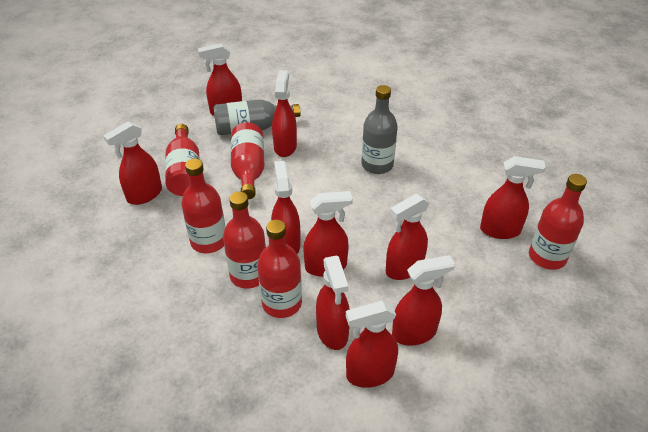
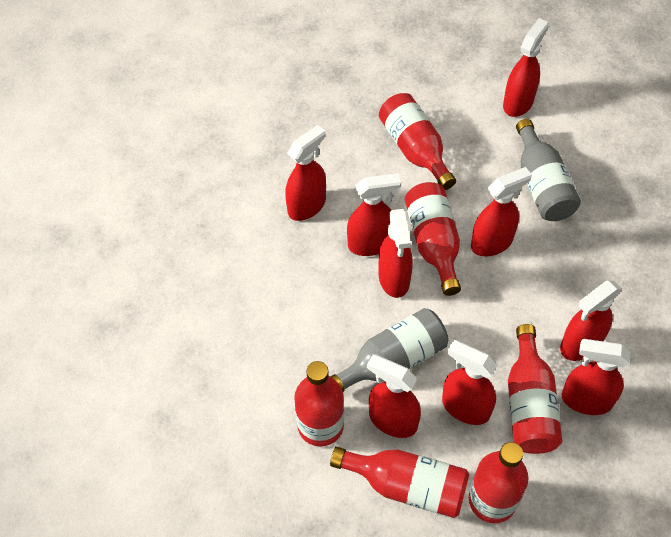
red spray bottle: [103,121,162,205] [198,43,242,116] [271,161,300,254] [272,70,297,157] [304,191,353,277] [316,256,350,350] [346,301,398,388] [386,194,429,280] [392,255,455,346] [480,156,546,239] = 10 -> [285,125,326,221] [347,173,401,256] [367,354,421,438] [379,209,413,298] [442,340,497,425] [471,167,532,257] [503,18,549,117] [560,281,622,361] [562,339,630,415] = 9

